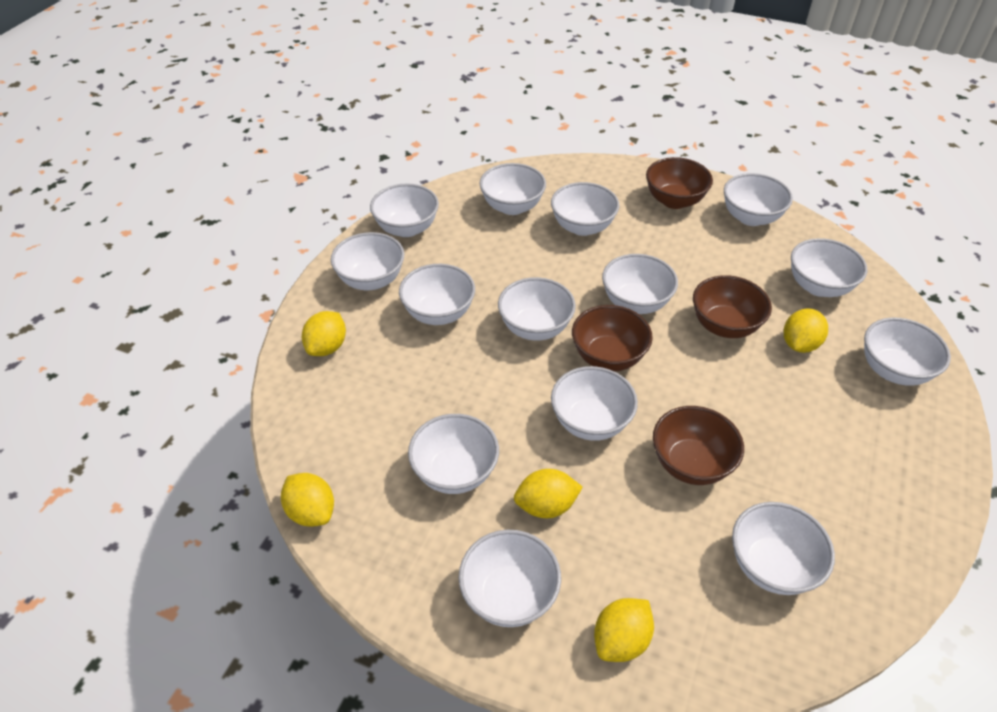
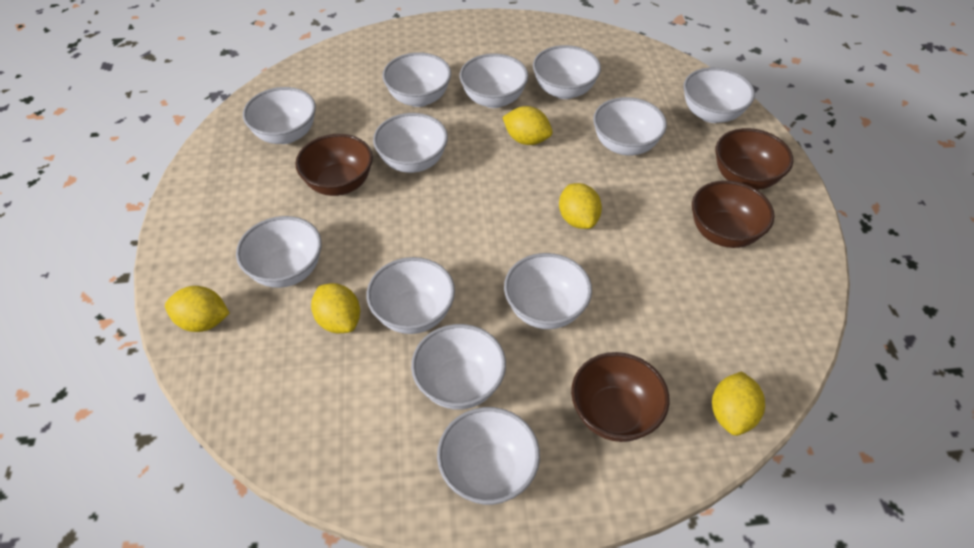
white bowl: [331,232,404,290] [370,184,439,237] [399,264,475,325] [408,414,499,494] [459,530,561,627] [480,163,546,215] [498,277,576,341] [551,182,619,236] [551,366,638,441] [602,254,678,314] [724,173,793,226] [732,502,835,595] [791,238,867,297] [864,318,951,386] = 14 -> [236,216,322,288] [243,87,316,144] [366,257,455,334] [373,113,448,173] [382,52,451,107] [411,324,506,409] [437,407,540,505] [460,53,528,108] [504,253,592,329] [533,45,601,99] [593,97,667,155] [683,67,755,123] = 12

